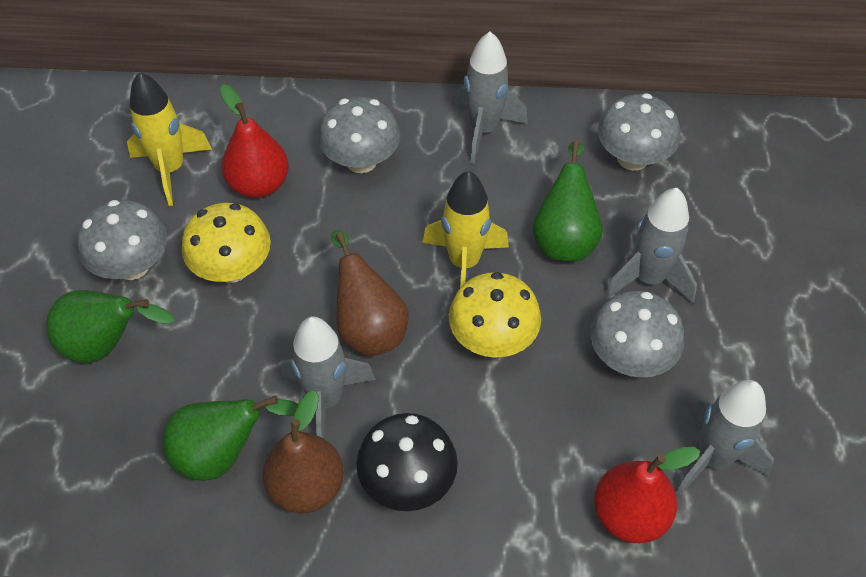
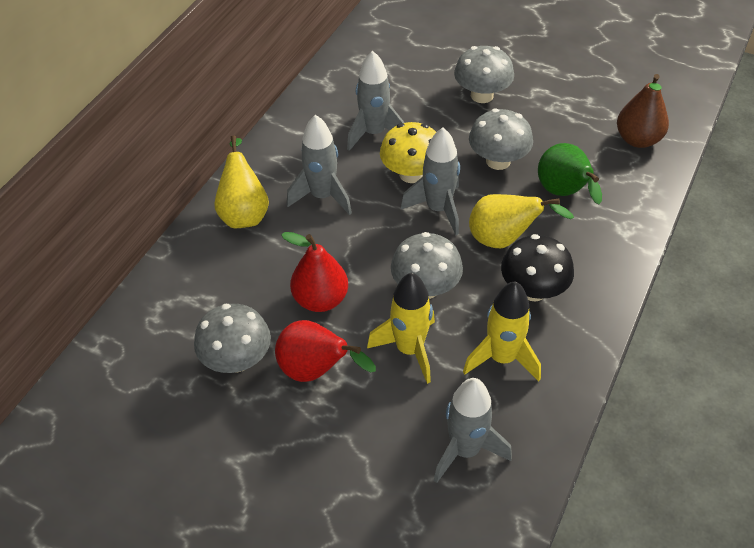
brown pear: [262,391,344,513] [331,230,409,357] = 2 -> [617,74,669,148] = 1
green pear: [46,290,175,363] [163,396,299,481] [533,141,603,262] = 3 -> [538,143,602,204] = 1
yellow mushroom: [182,203,271,283] [449,272,541,358] = 2 -> [380,122,436,183] = 1
yellow pear: none = 0 -> [214,136,269,228] [469,194,574,248] = 2

